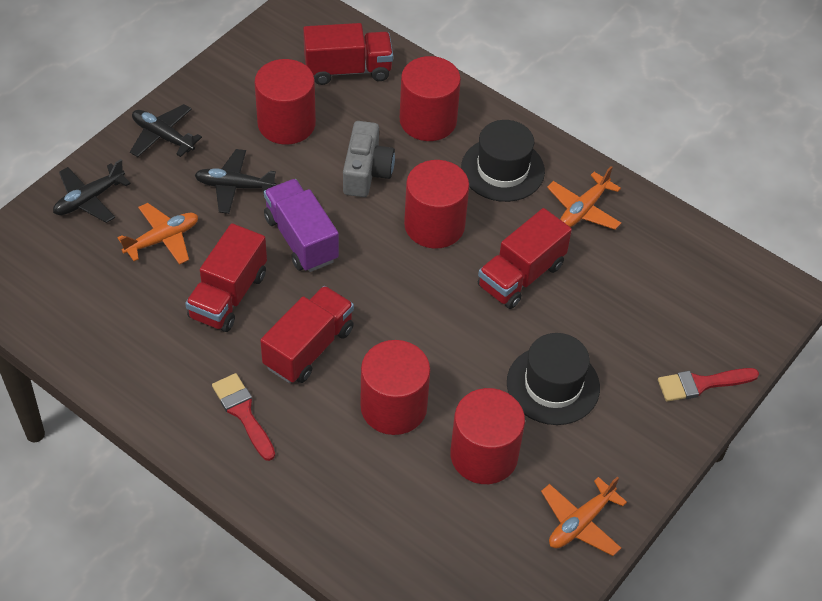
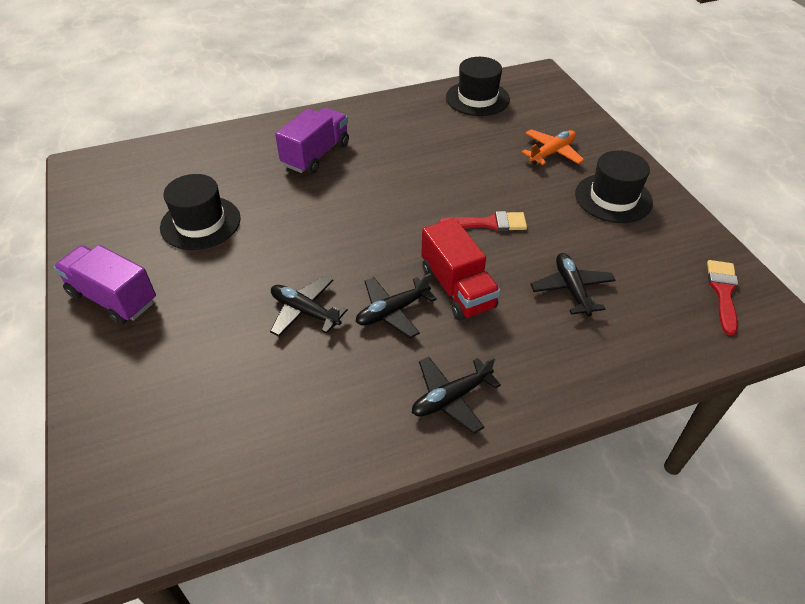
black hat: [461,120,545,202] [507,333,600,425] = 2 -> [160,174,241,250] [446,57,510,116] [575,150,653,223] = 3
black plane: [53,159,131,223] [130,104,202,157] [195,149,276,214] = 3 -> [270,276,348,337] [356,273,437,338] [412,357,501,434] [530,253,616,316] = 4
grey camera: [343,121,395,197] = 1 -> none = 0
orange plane: [118,203,198,265] [541,476,627,556] [547,166,621,230] = 3 -> [522,129,584,165] = 1
purple truck: [264,179,339,272] = 1 -> [53,245,156,325] [275,107,349,174] = 2
red cylinder: [255,59,316,145] [360,340,430,435] [400,56,461,141] [404,160,469,249] [450,388,525,484] = 5 -> none = 0
red truck: [185,223,267,332] [260,286,354,383] [303,23,393,85] [478,208,572,309] = 4 -> [421,218,501,321] = 1

